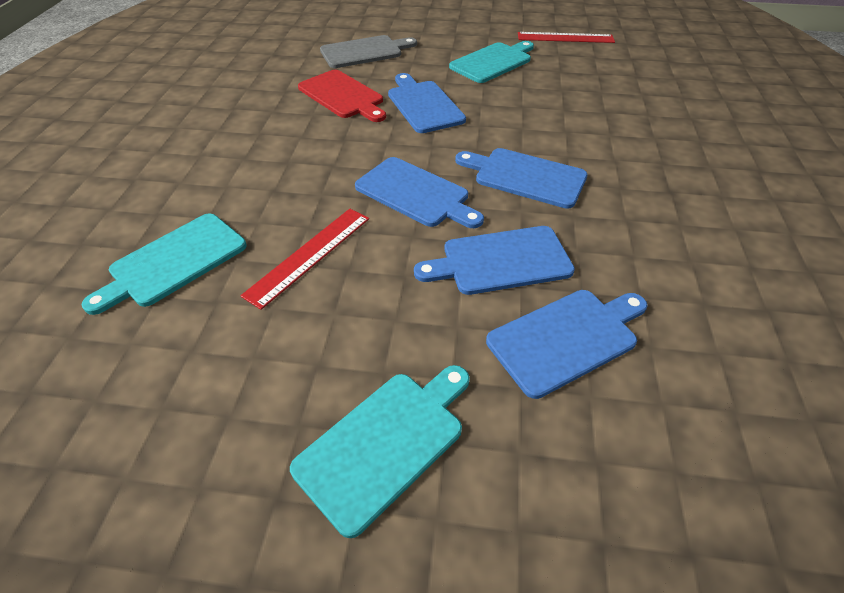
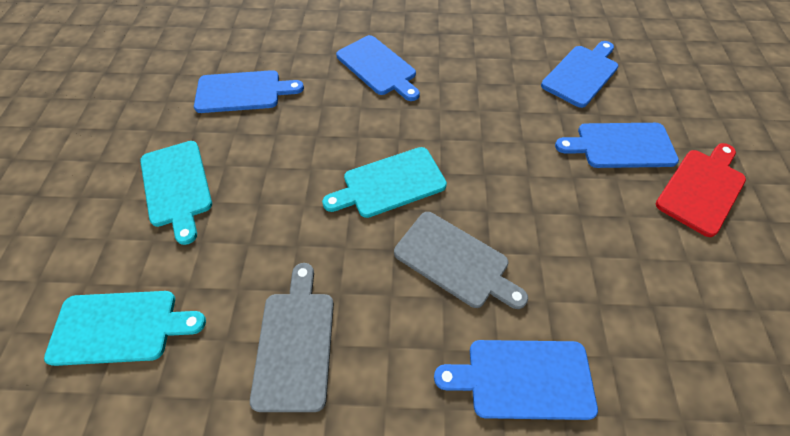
grey cutting board: [320,35,417,68] = 1 -> [250,263,334,412] [394,212,528,309] = 2
red ruler: [240,209,369,310] [518,32,615,43] = 2 -> none = 0

